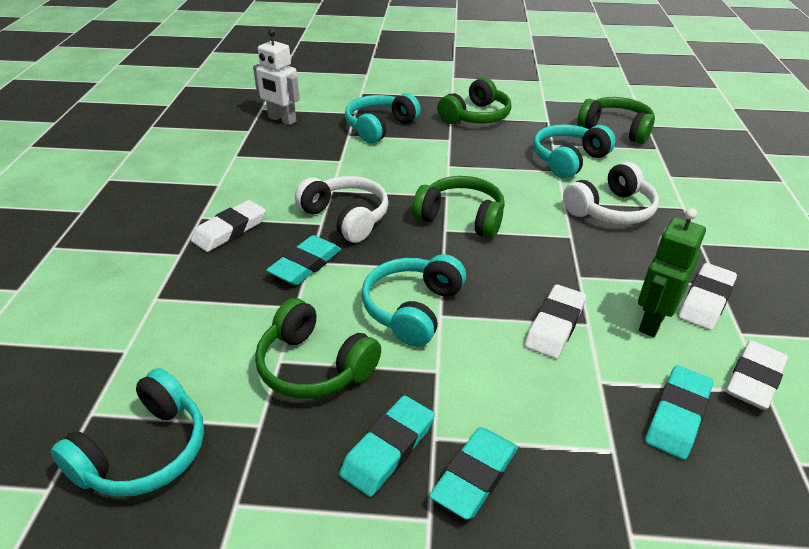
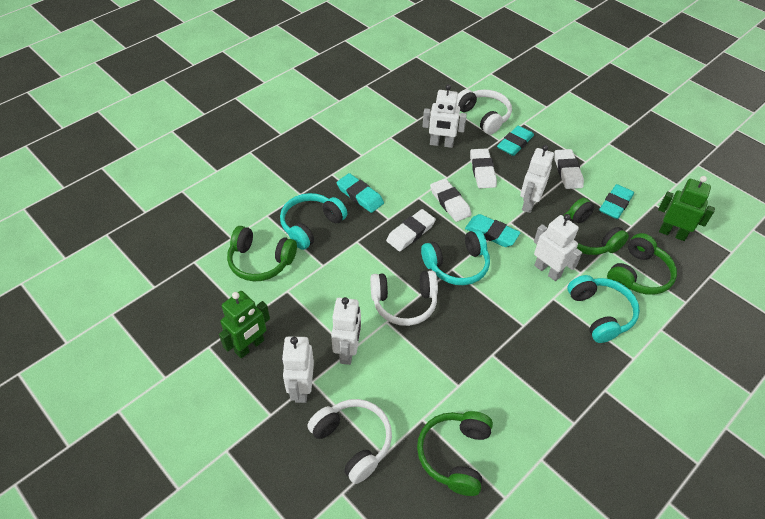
green robot: [638,208,706,337] = 1 -> [219,291,270,358] [658,176,715,241] = 2
turquoise headphones: [51,368,204,497] [345,93,421,143] [361,254,466,347] [533,124,616,179] = 4 -> [280,193,348,250] [421,230,490,285] [567,275,640,343] = 3
white headphones: [295,176,389,243] [563,162,659,224] = 2 -> [307,399,392,484] [370,271,438,326] [456,89,512,135] = 3
white robot: [253,29,300,125] = 1 -> [282,337,314,403] [331,297,361,365] [422,84,467,148] [520,145,554,213] [534,214,582,281] = 5

